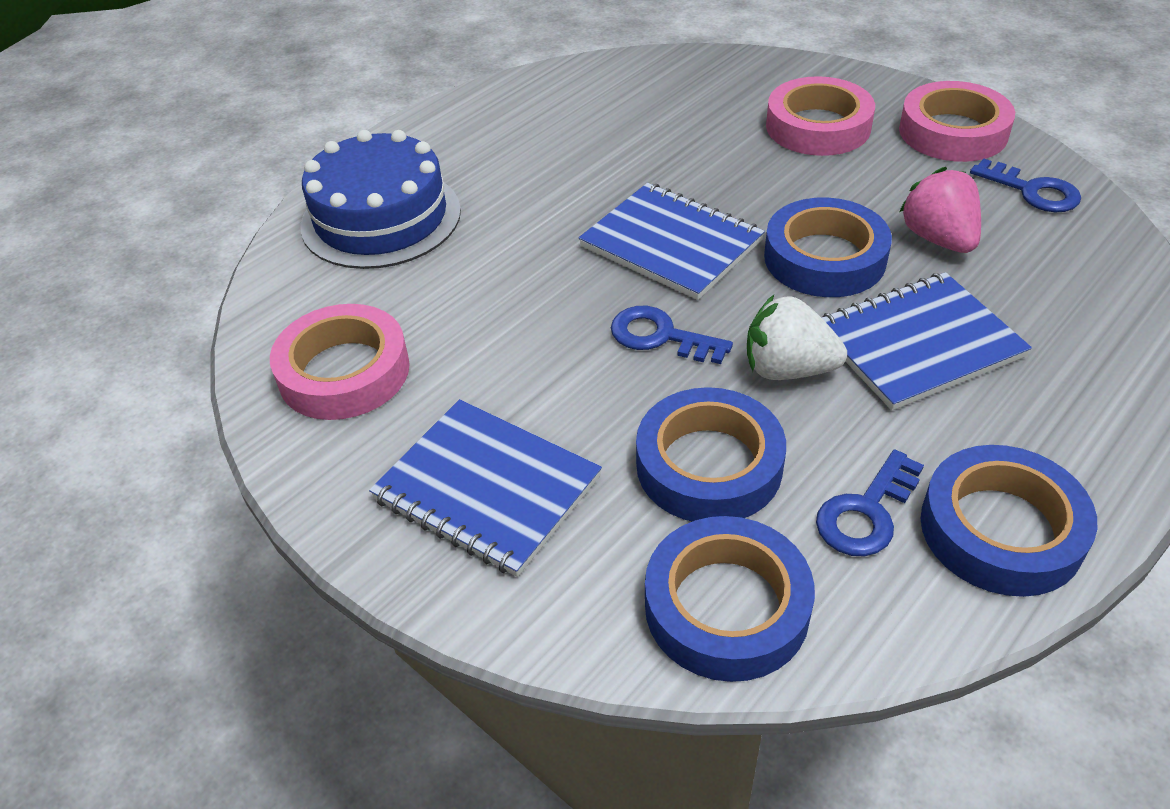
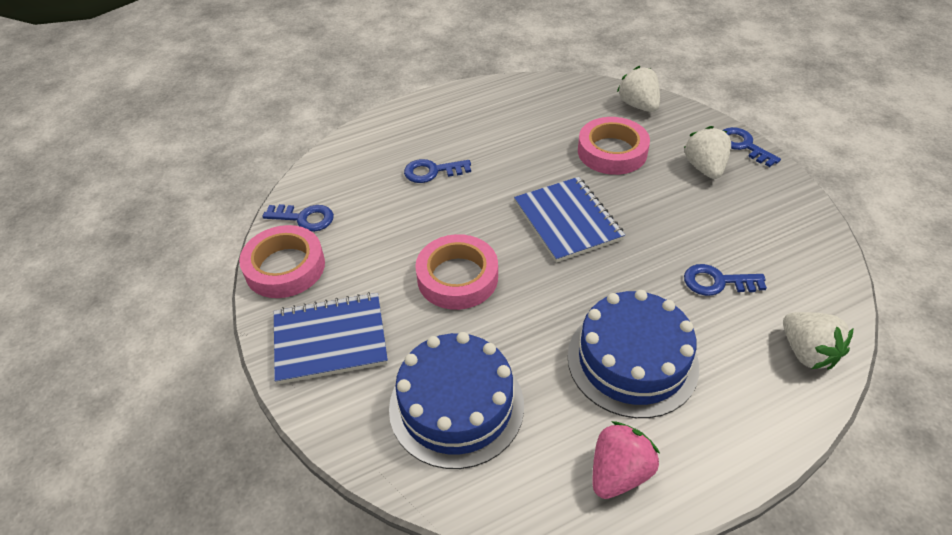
blue cake: [300,130,461,269] = 1 -> [389,332,524,469] [567,290,699,418] = 2
blue key: [611,306,733,364] [816,449,924,557] [970,158,1081,213] = 3 -> [263,204,334,232] [404,159,471,183] [684,264,767,296] [723,127,781,167] = 4
blue notebook: [369,399,602,577] [579,183,765,300] [822,272,1032,410] = 3 -> [274,292,388,384] [514,177,625,263] = 2
blue tape: [636,387,786,522] [645,516,815,682] [764,197,892,297] [921,445,1097,597] = 4 -> none = 0
white strawberry: [747,295,847,380] = 1 -> [617,66,660,112] [684,126,731,179] [783,312,853,370] = 3

